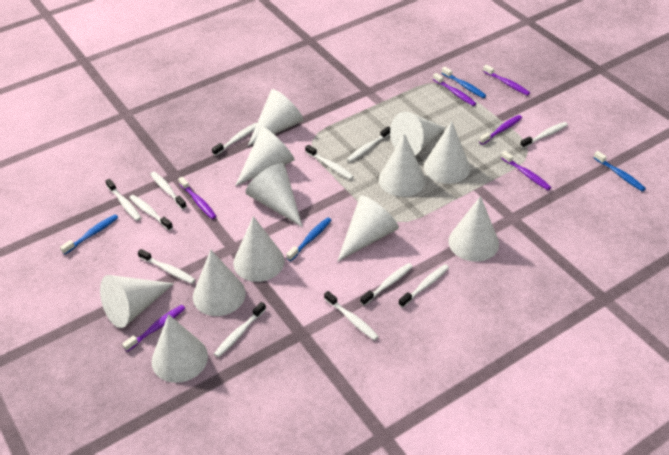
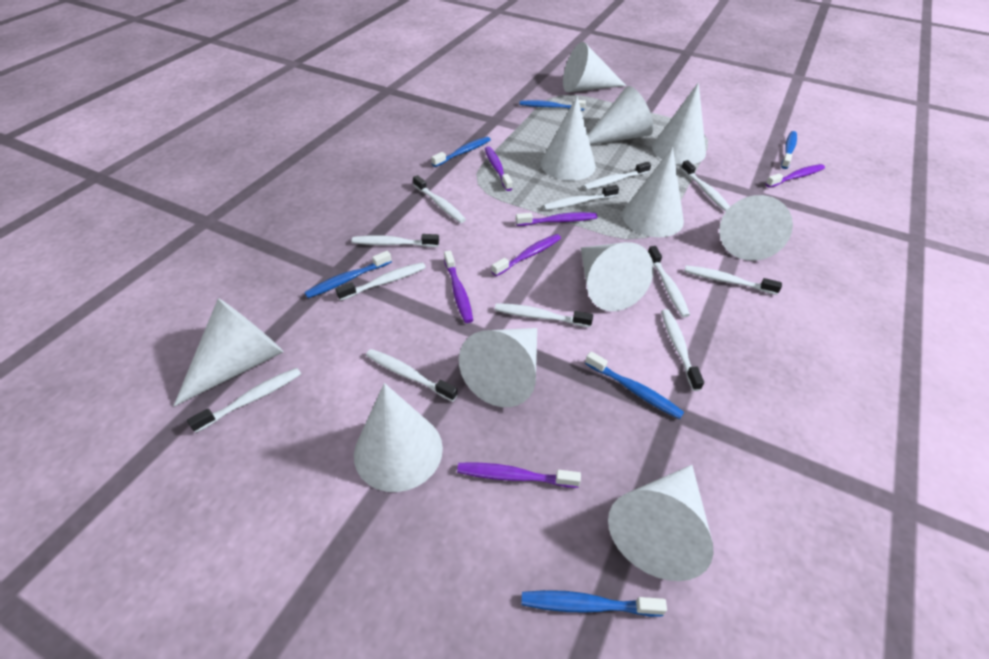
blue toothbrush: [60,214,118,254] [286,217,332,261] [442,67,487,98] [593,151,646,192] = 4 -> [304,251,392,298] [431,137,491,167] [520,100,586,110] [522,590,667,617] [585,351,684,419] [781,131,797,169] = 6
white cone: [100,275,174,328] [152,314,208,383] [193,250,246,316] [233,216,284,282] [235,127,295,186] [245,163,303,227] [248,89,304,146] [337,195,399,262] [379,134,426,197] [390,112,446,156] [424,121,470,184] [448,196,499,262] = 12 -> [173,298,284,407] [354,383,443,492] [459,328,537,407] [541,96,596,181] [563,42,626,92] [581,242,654,311] [588,86,653,145] [608,465,714,581] [622,147,684,237] [652,82,706,165] [719,195,793,261] = 11

